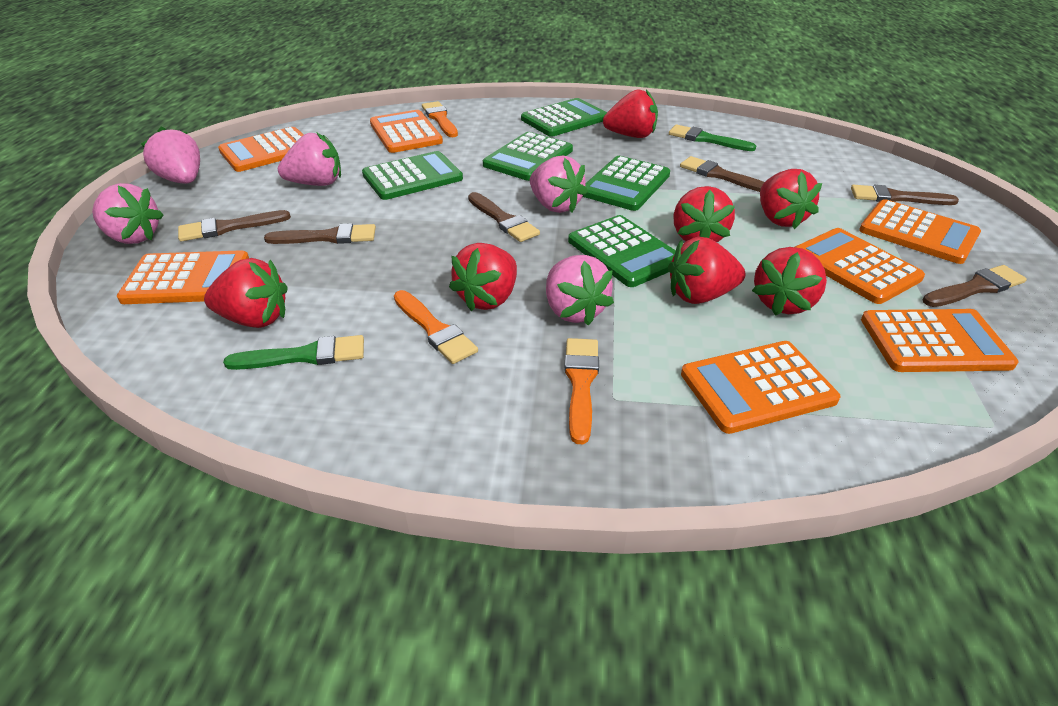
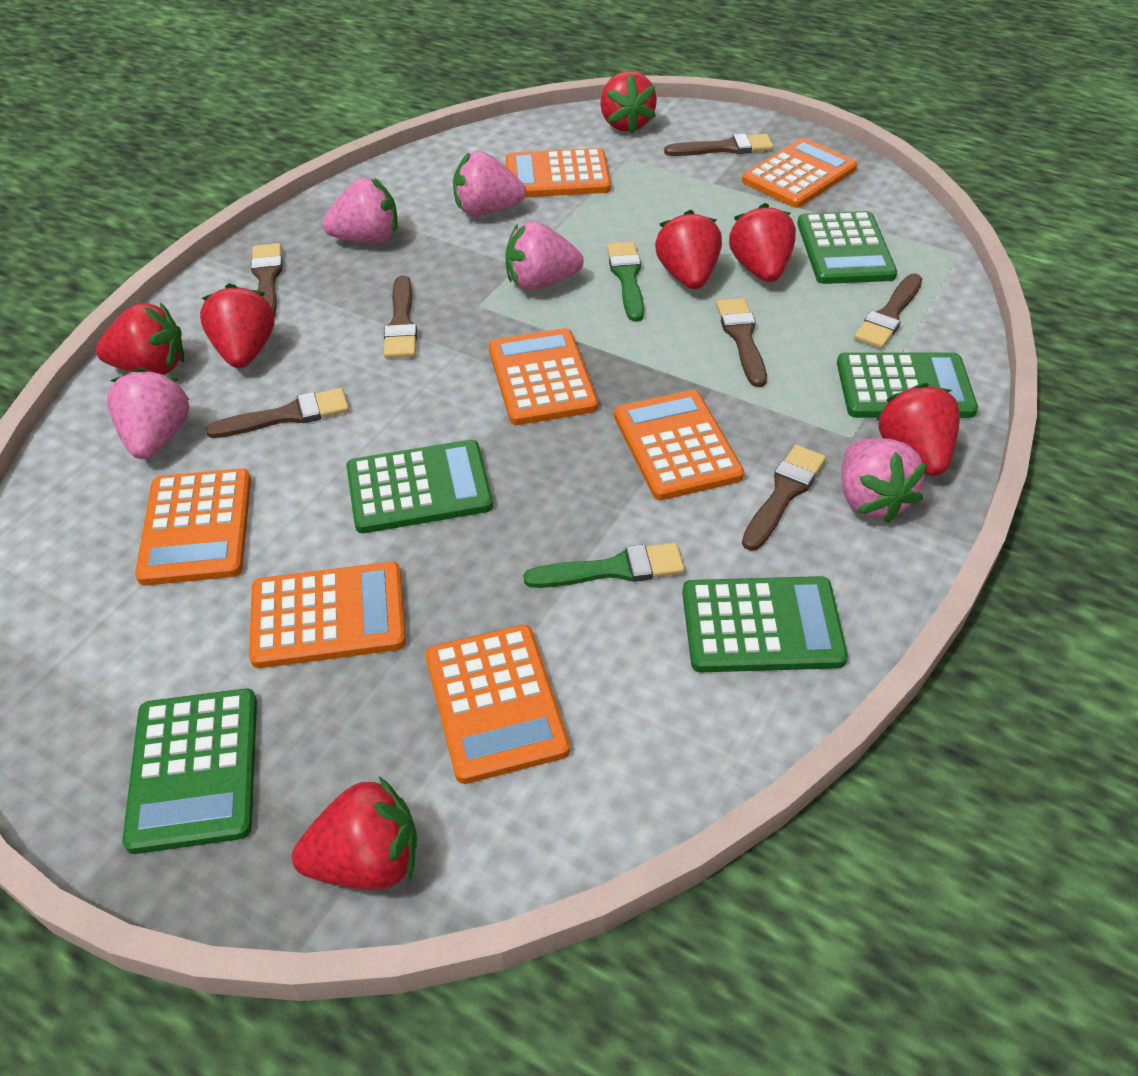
brown brush: [178,210,291,242] [264,223,376,244] [468,192,540,242] [680,156,764,192] [851,185,959,205] [923,265,1027,307] = 6 -> [205,388,349,438] [251,243,283,317] [384,275,417,358] [664,134,773,156] [716,298,767,387] [742,445,826,551] [854,273,923,349] = 7
orange brush: [394,290,478,364] [422,101,458,137] [564,338,599,444] = 3 -> none = 0

